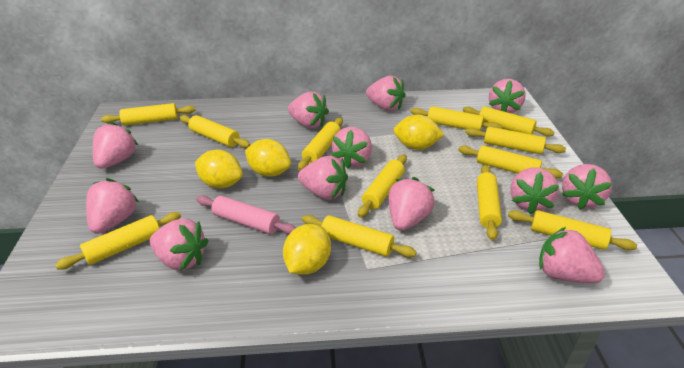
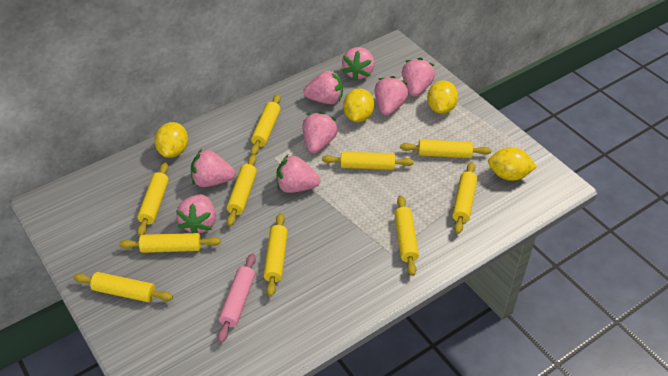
pink strawberry: [86,178,139,234] [93,122,138,169] [149,218,209,271] [288,91,329,128] [298,156,348,200] [332,127,372,169] [366,76,406,111] [389,177,435,231] [489,79,526,113] [510,168,559,214] [539,227,605,283] [562,164,612,210] = 12 -> [176,194,216,233] [191,149,235,187] [276,155,320,193] [303,70,343,104] [303,112,338,153] [342,47,374,81] [374,76,408,116] [402,58,435,97] = 8
yellow rolling pin: [55,212,181,270] [101,103,195,125] [179,115,250,148] [298,118,343,171] [302,215,416,257] [358,154,407,218] [411,106,502,131] [458,145,563,178] [463,107,554,137] [465,127,566,154] [477,165,502,240] [508,210,637,250] = 12 -> [73,272,173,302] [119,233,221,253] [137,162,169,236] [227,154,257,226] [251,94,281,155] [263,213,288,297] [322,152,414,170] [394,195,419,276] [400,139,491,158] [452,162,477,234] = 10

